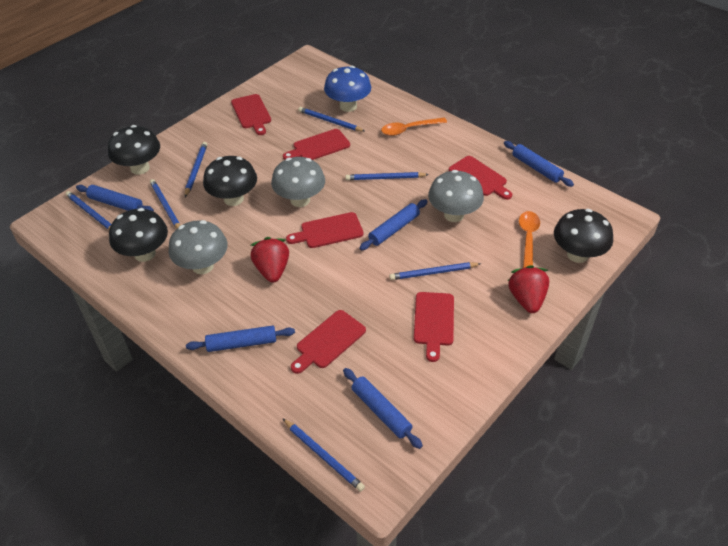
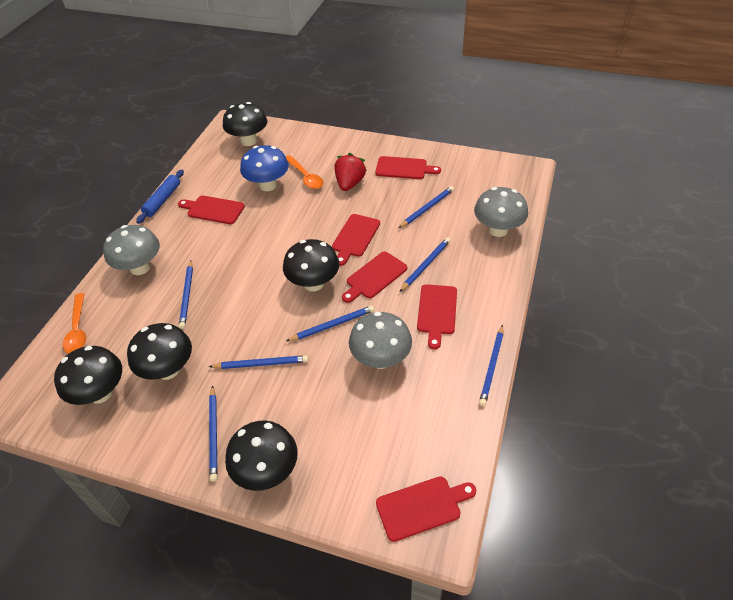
black mushroom: [108,125,160,174] [109,208,168,262] [203,156,257,206] [554,209,613,263] = 4 -> [54,346,122,405] [127,323,192,380] [223,102,267,146] [225,420,298,491] [283,239,339,292] = 5
blue rolling pin: [76,185,154,212] [186,326,295,352] [343,368,423,449] [359,199,428,250] [504,141,574,187] = 5 -> [136,170,184,224] = 1
red strawberry: [250,237,289,283] [508,265,549,313] = 2 -> [335,153,367,191] = 1

